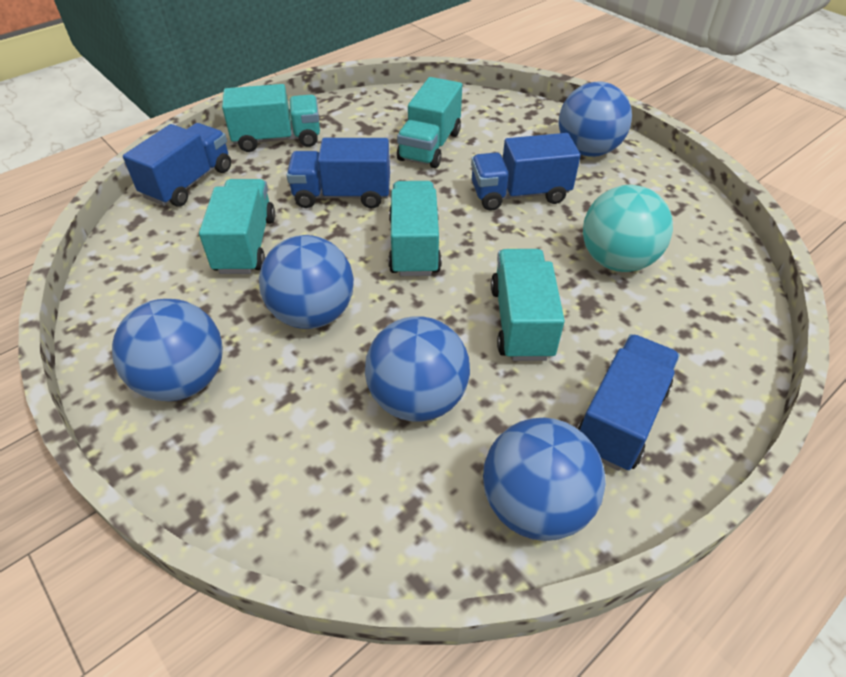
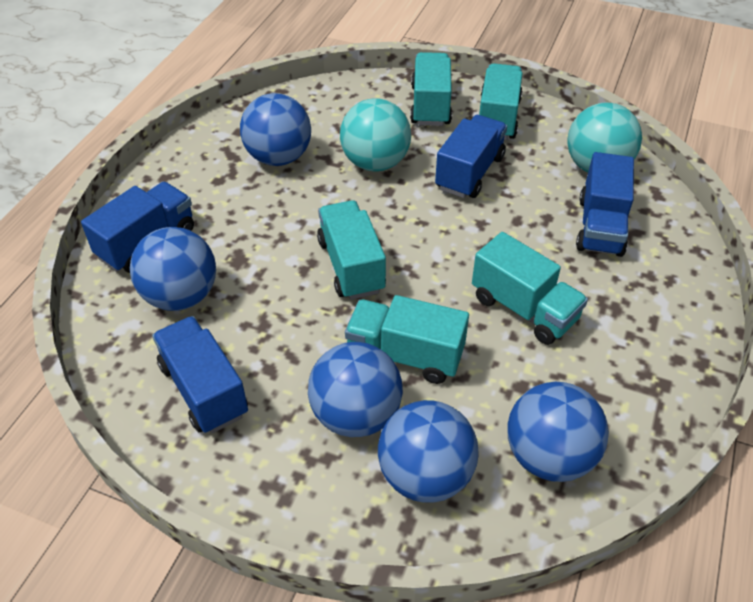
turquoise ball: [583,185,673,272] = 1 -> [340,98,411,171] [567,102,642,173] = 2

